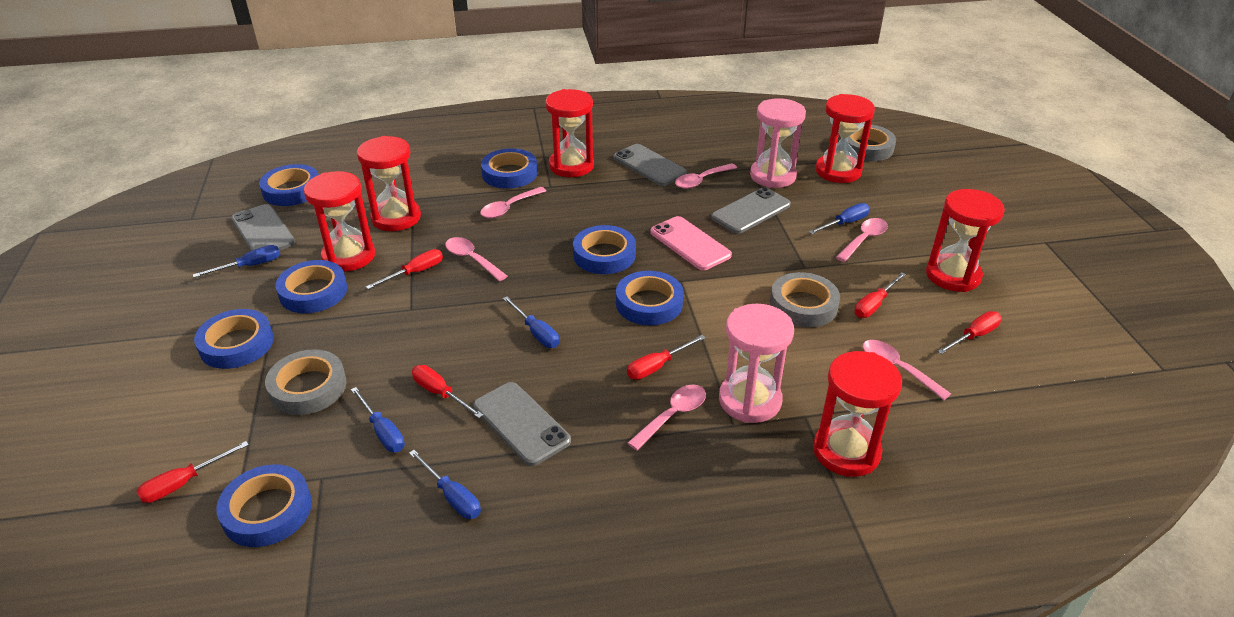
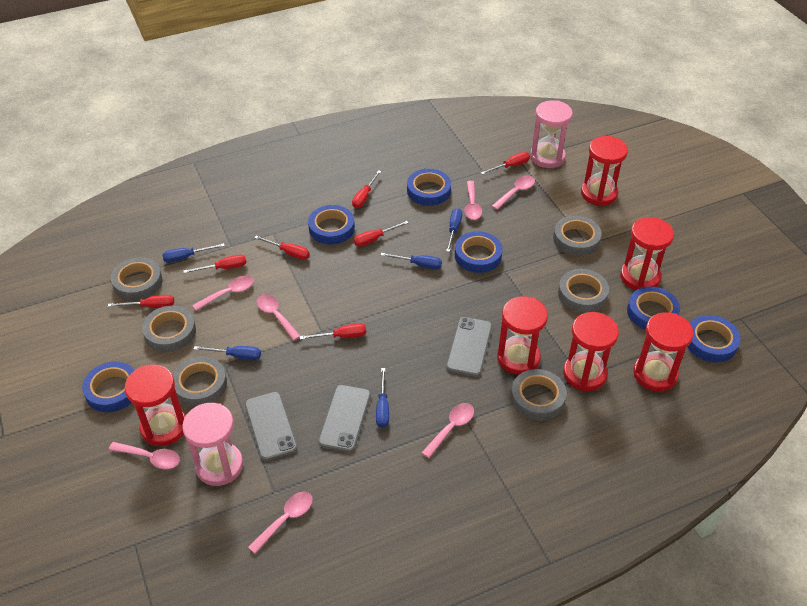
blue tape: [194,309,274,369] [216,464,312,547] [259,164,319,206] [276,260,347,313] [481,148,537,189] [573,225,636,274] [616,271,683,326] = 7 -> [82,361,135,412] [308,205,355,244] [407,169,451,206] [455,231,503,273] [627,287,680,330] [688,315,741,362] = 6
grey phone: [231,204,295,251] [473,382,571,466] [613,144,687,186] [711,187,791,234] = 4 -> [245,392,298,461] [318,385,371,452] [446,317,492,377] = 3
grey tape: [265,349,347,415] [770,272,840,327] [847,124,896,161] = 3 -> [111,257,163,301] [142,305,196,352] [172,356,227,407] [511,369,567,420] [553,216,602,256] [558,269,609,313] = 6
pink phone: [650,216,732,270] = 1 -> none = 0
pink spoon: [445,237,507,281] [480,187,546,218] [628,385,706,450] [675,163,737,189] [836,218,888,262] [863,340,951,400] = 6 -> [109,442,180,469] [192,276,254,311] [248,492,313,554] [257,294,300,341] [421,403,474,458] [464,181,482,220] [492,175,535,210] = 7
red screwdriver: [136,441,249,503] [366,249,443,289] [412,365,483,418] [627,335,706,380] [855,272,906,318] [937,311,1002,354] = 6 -> [108,295,174,308] [183,255,246,273] [254,236,310,259] [300,323,366,340] [352,170,381,208] [354,221,409,246] [481,152,530,175] = 7

